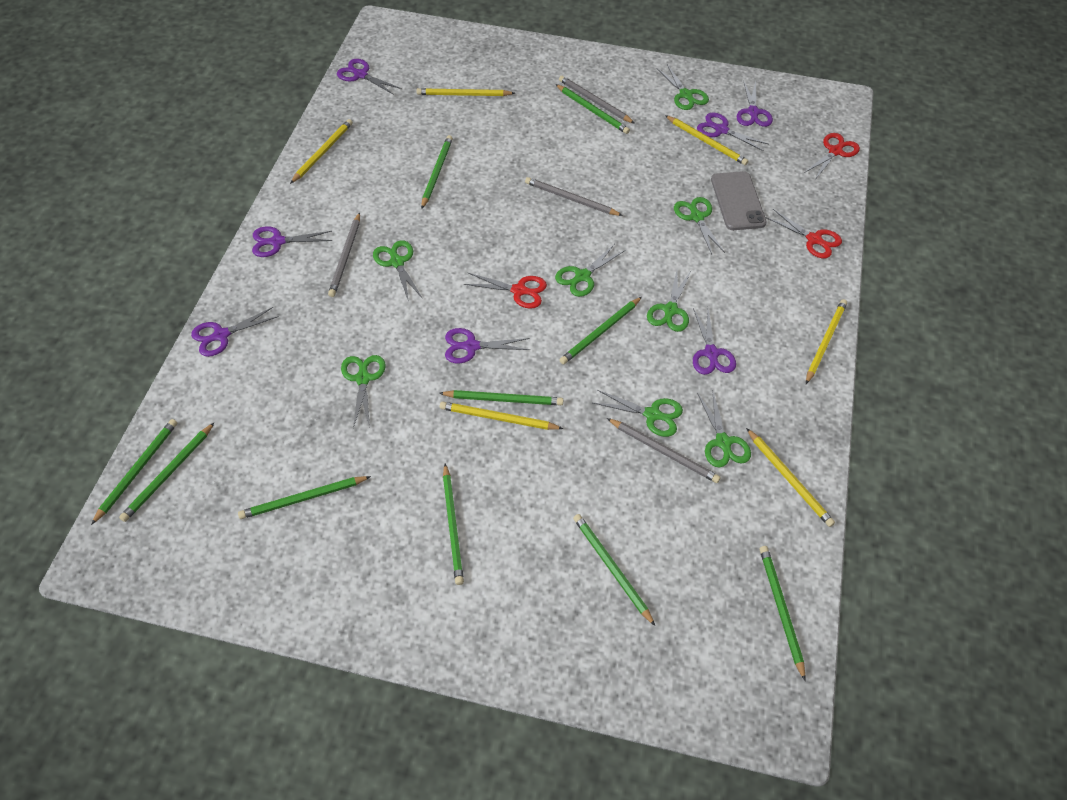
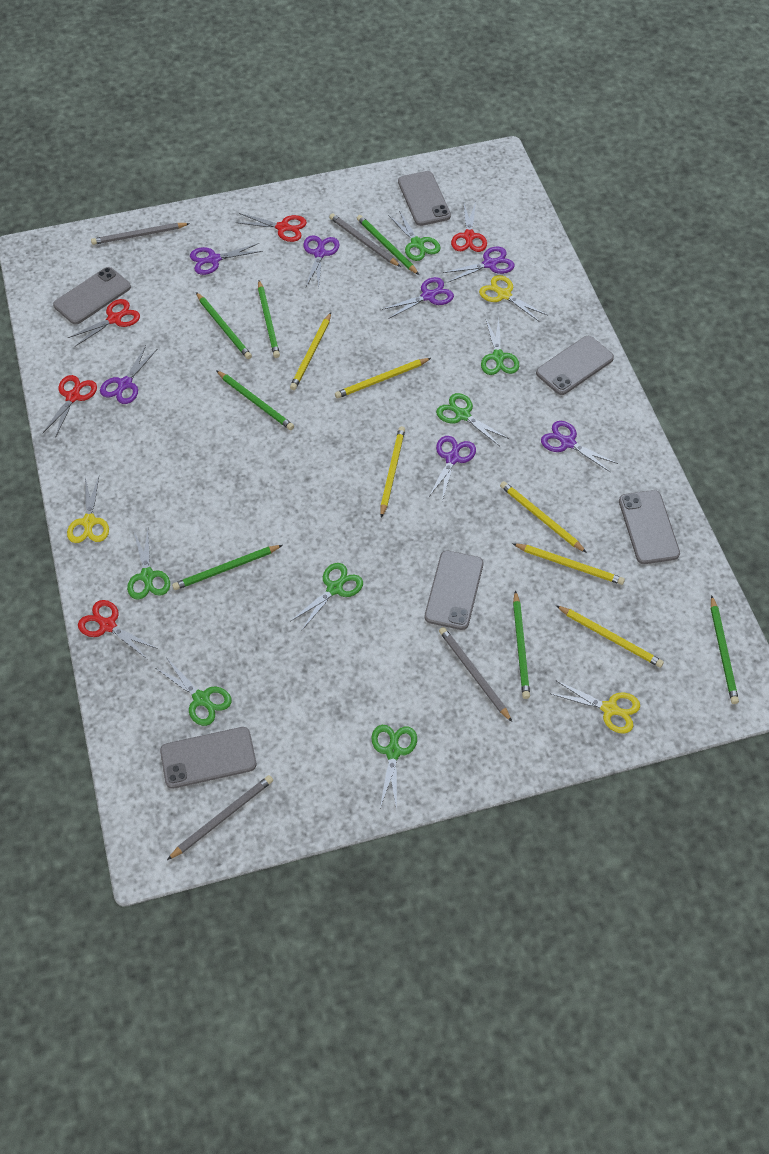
green pencil: [91,419,178,525] [119,422,215,522] [238,476,371,519] [421,135,453,209] [439,390,563,405] [443,464,464,585] [556,84,630,134] [560,297,642,364] [573,514,655,626] [760,546,805,681] = 10 -> [172,545,283,590] [196,292,252,359] [216,370,294,430] [258,280,280,358] [357,215,419,275] [513,590,530,699] [711,595,739,704] = 7
green scissors: [341,355,386,428] [373,240,423,302] [555,244,626,297] [593,390,683,437] [647,271,691,332] [657,64,709,110] [674,197,725,254] [697,389,751,467] = 8 -> [127,529,170,600] [154,657,232,726] [290,563,363,631] [371,725,417,810] [388,210,440,261] [436,393,509,446] [481,318,519,375] = 7
grey phone: [711,171,767,230] = 1 -> [53,267,131,325] [160,727,256,789] [398,171,451,226] [425,551,484,630] [536,336,614,395] [619,490,680,564] = 6
red scissors: [464,273,547,309] [765,209,842,258] [804,133,860,178] = 3 -> [42,375,97,438] [68,299,140,347] [78,600,158,660] [235,213,307,242] [451,201,487,252] = 5
yellow scissors: none = 0 -> [67,477,109,543] [479,275,547,322] [551,680,640,733] = 3

